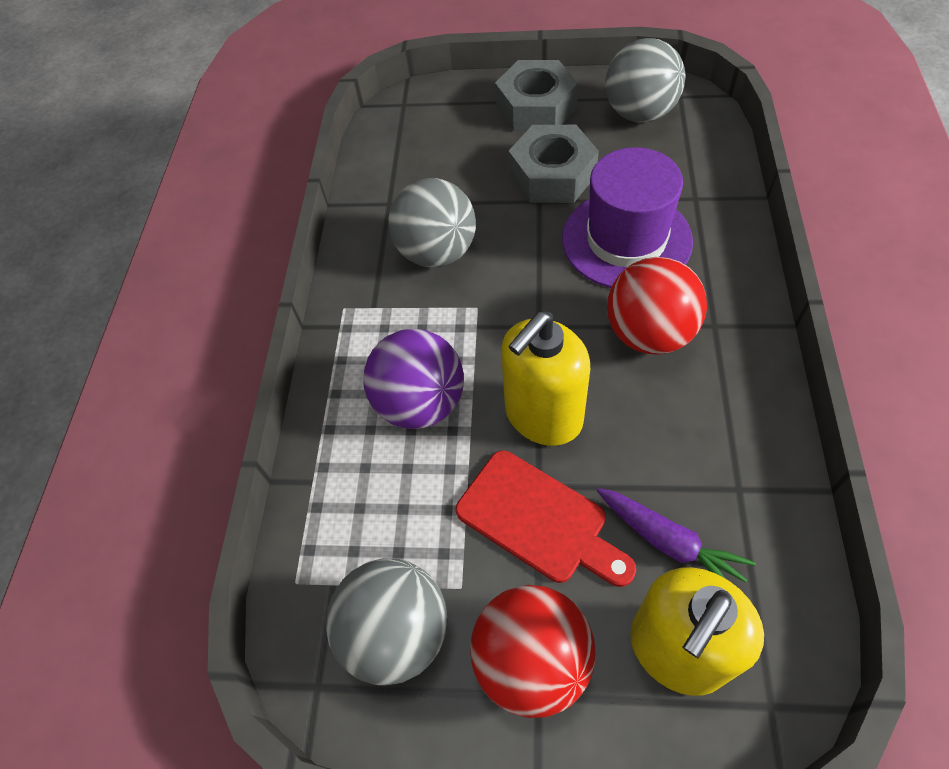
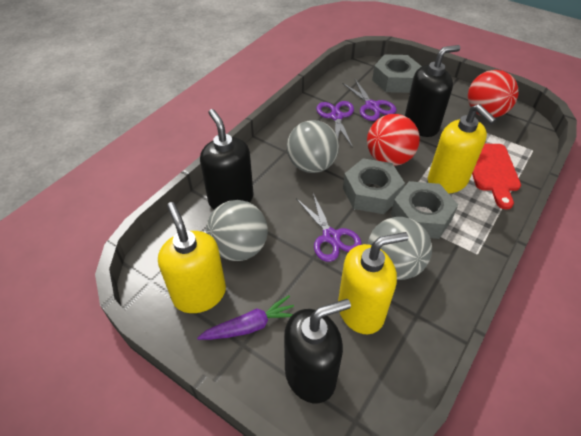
black soap dispenser: none = 0 -> [200,109,253,210] [284,299,351,403] [405,45,460,137] = 3
grey nut: [495,60,578,132] [509,125,599,203] = 2 -> [343,158,405,214] [372,54,422,93] [391,181,458,239] = 3
purple ball: [363,329,464,429] = 1 -> none = 0
purple hat: [562,147,693,288] = 1 -> none = 0
purple scissors: none = 0 -> [296,193,362,262] [316,101,354,148] [342,78,397,121] = 3
yellow soap dispenser: [501,312,590,446] [630,567,764,696] = 2 -> [158,202,226,313] [338,232,408,334] [428,104,496,193] = 3

